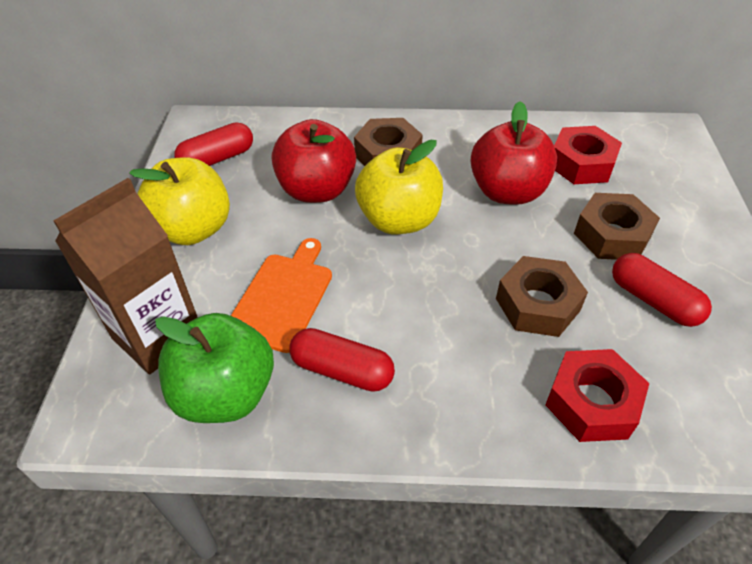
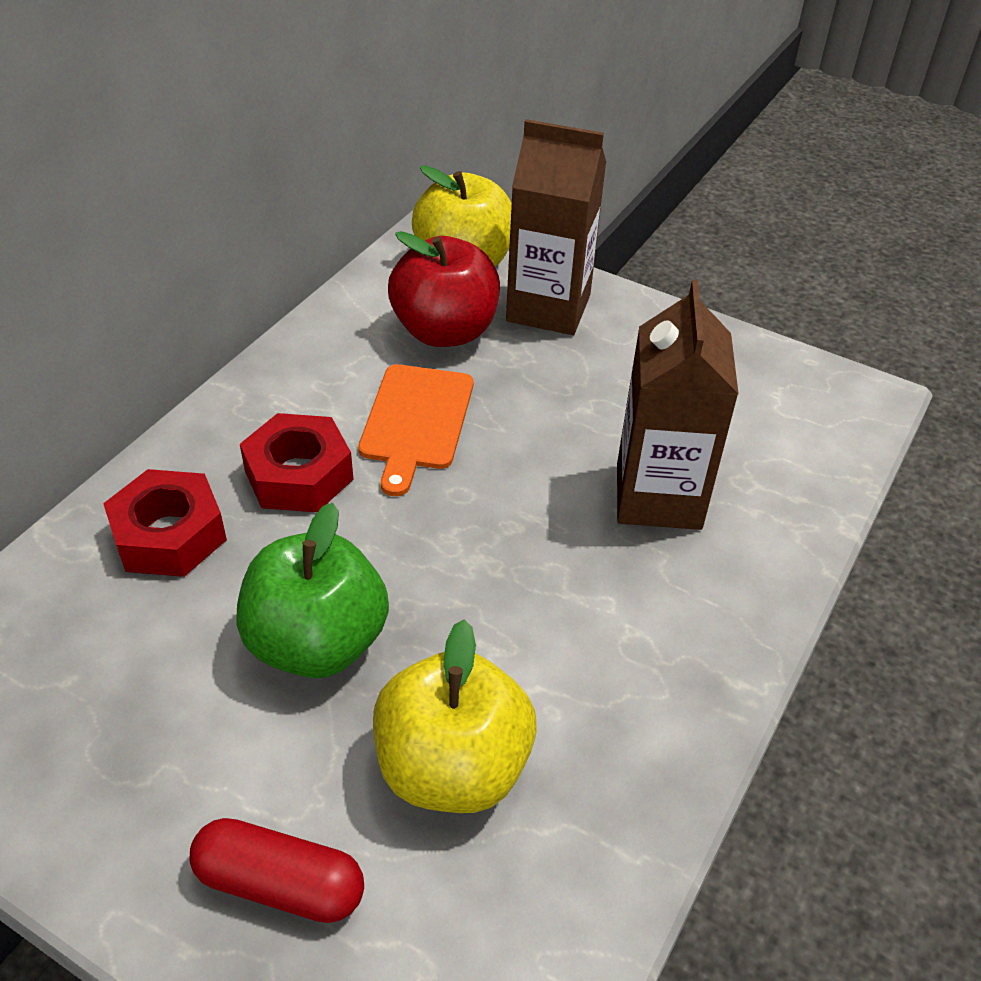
brown carton: [53,178,198,374] = 1 -> [506,119,606,335] [617,280,739,530] = 2
brown nut: [354,118,423,166] [496,256,588,337] [574,193,660,260] = 3 -> none = 0
red apple: [272,119,356,203] [470,101,557,205] = 2 -> [388,231,500,347] = 1
red capsule: [174,122,253,166] [289,328,395,392] [612,253,712,327] = 3 -> [189,818,364,923] = 1

